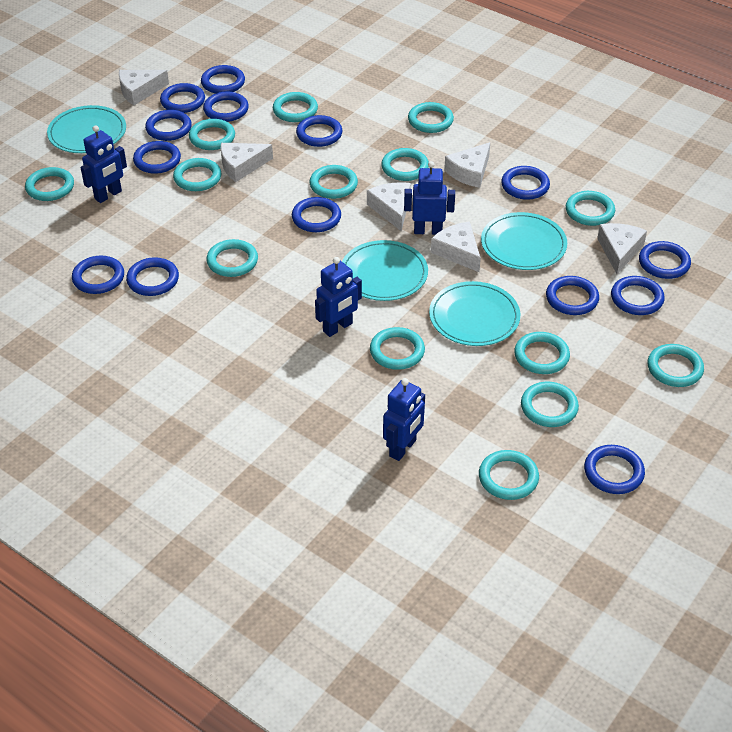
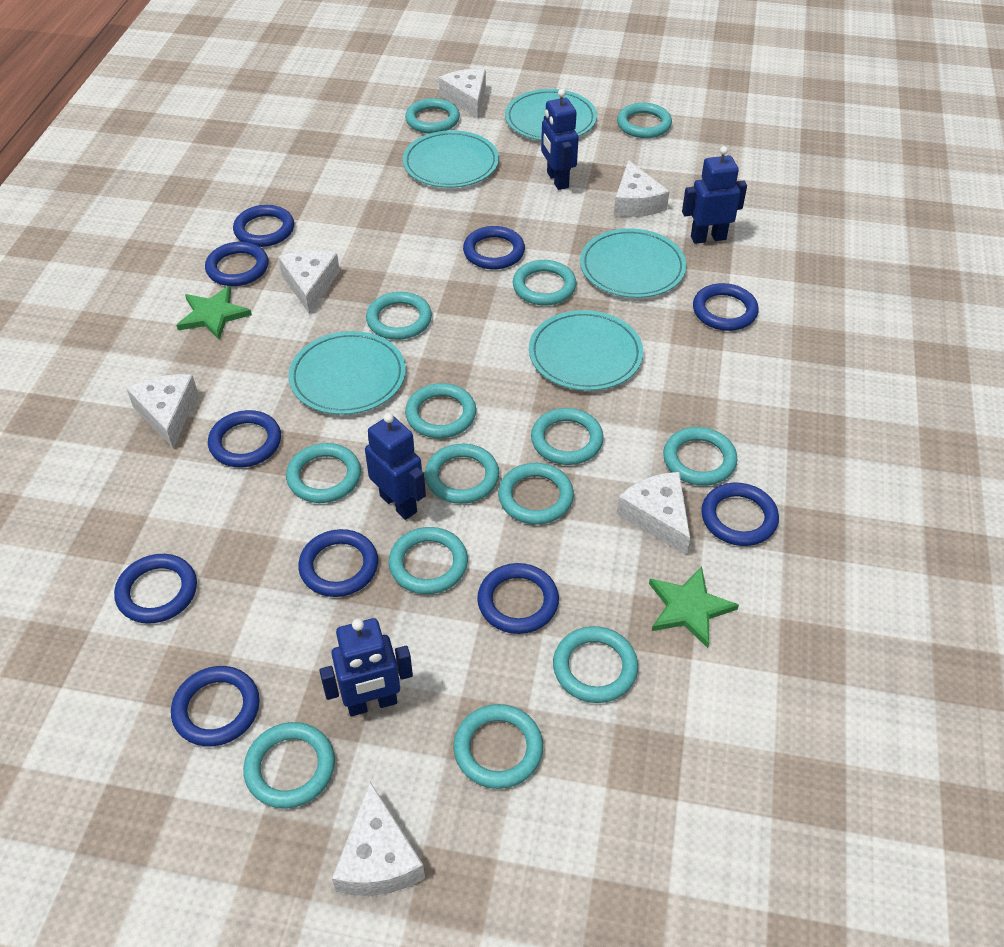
blue ring: [72,256,124,294] [126,257,179,296] [133,141,181,174] [145,110,192,141] [160,83,205,113] [201,65,245,94] [203,92,249,122] [292,197,341,232] [296,115,342,147] [501,166,550,200] [546,276,599,315] [584,445,645,494] [611,276,665,315] [639,241,691,279] = 14 -> [114,554,197,624] [171,666,260,746] [205,242,268,286] [208,410,281,467] [233,205,294,247] [298,529,378,597] [463,226,525,269] [477,563,559,634] [693,283,759,331] [701,483,779,546] = 10
green star: none = 0 -> [177,286,252,340] [649,566,739,648] = 2
turquoise plate: [47,105,126,153] [342,240,428,301] [429,281,520,346] [481,212,567,270] = 4 -> [288,331,406,415] [403,130,499,188] [505,89,597,141] [529,310,643,391] [580,228,687,298] = 5

